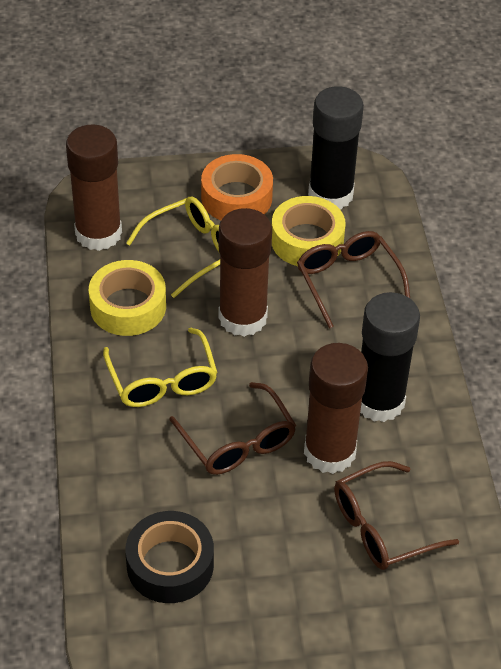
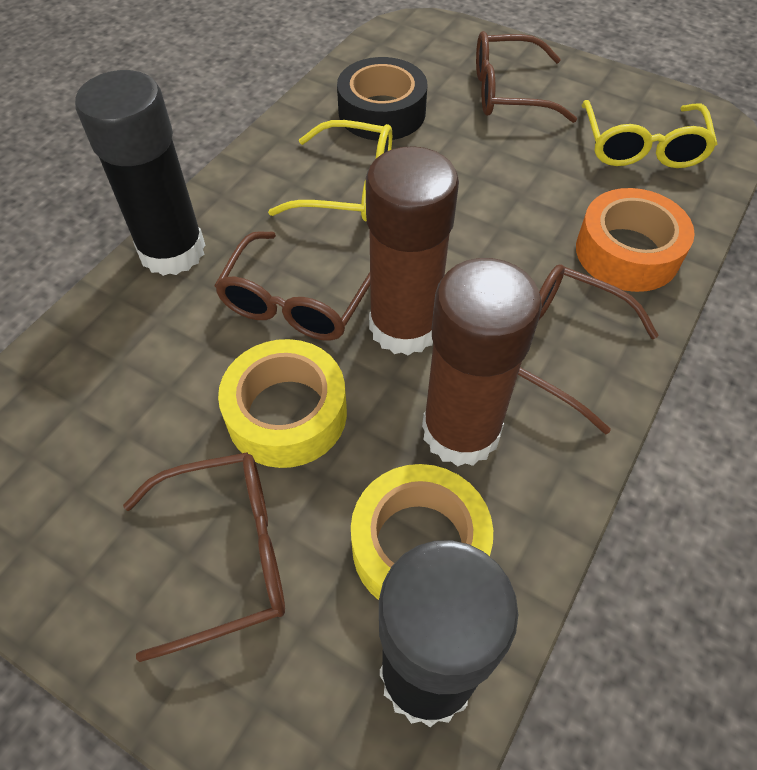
brown glasses: [169,382,296,475] [297,231,410,329] [334,461,459,570] = 3 -> [123,452,285,662] [214,231,370,341] [476,31,577,123] [518,265,659,434] = 4
brown glue stick: [66,125,122,251] [219,208,272,337] [304,343,368,474] = 3 -> [365,146,459,355] [422,258,542,466] = 2

